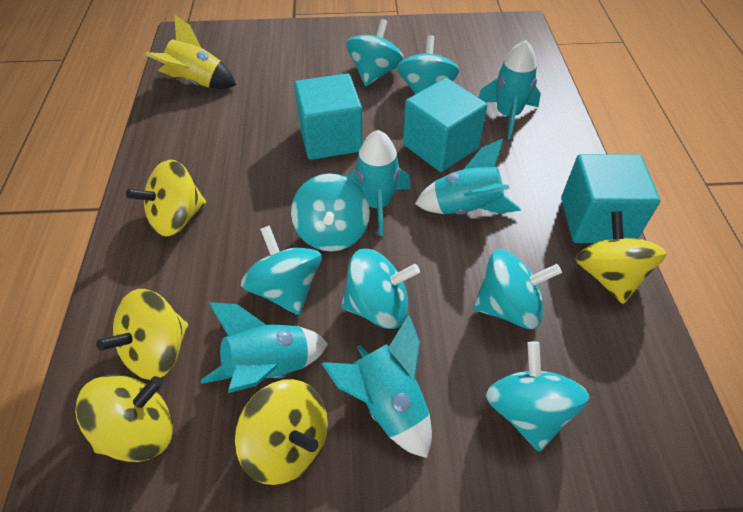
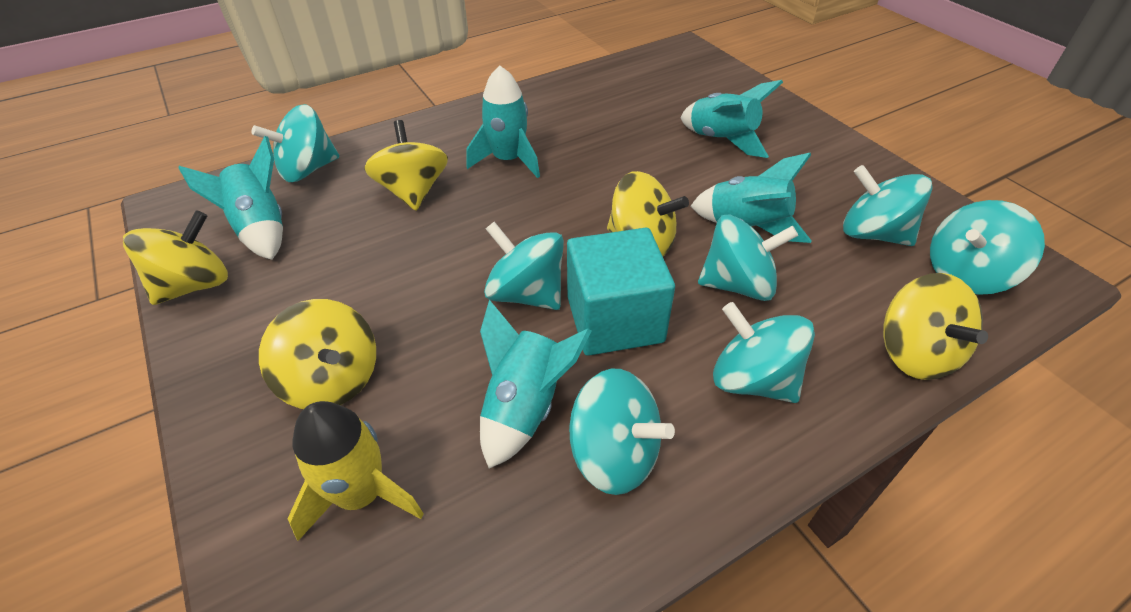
turquoise cube: [294,74,363,160] [403,78,487,172] [561,154,660,243] = 3 -> [567,228,675,356] = 1

